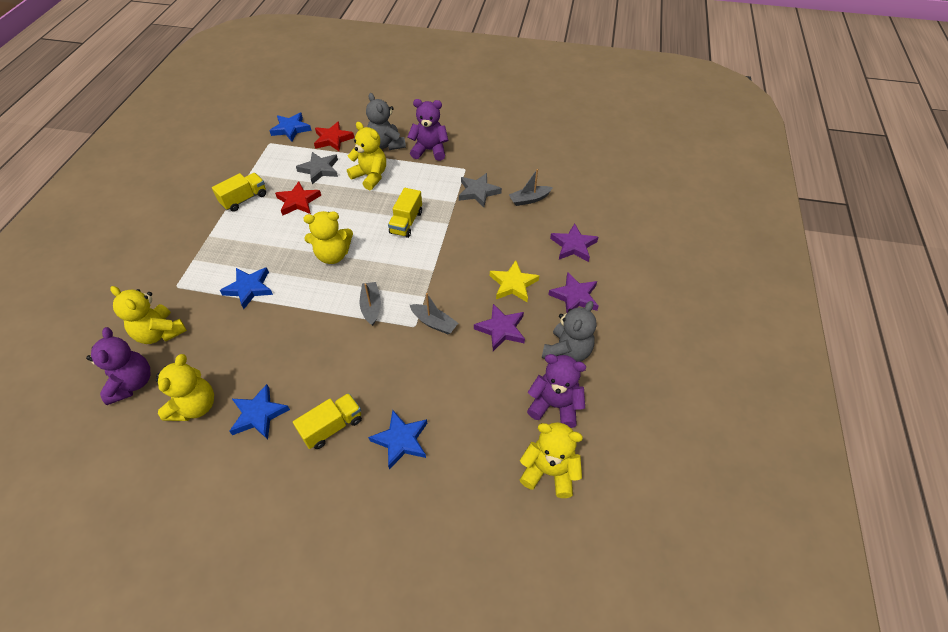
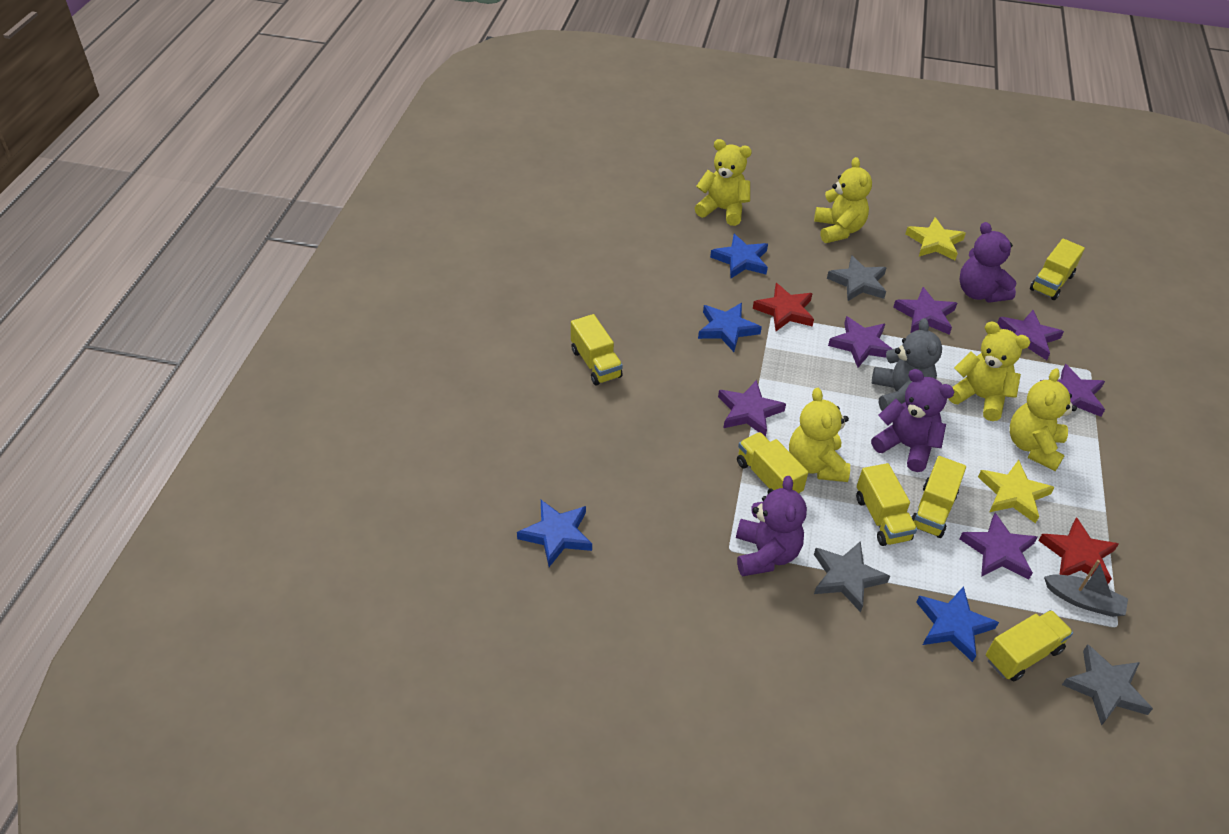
grey boat: [360,282,381,326] [410,293,458,334] [509,169,553,206] = 3 -> [1044,560,1128,617] = 1
grey star: [296,152,338,184] [459,173,502,207] = 2 -> [814,541,890,612] [827,255,887,301] [1062,644,1153,726] = 3
grey teddy bear: [366,93,406,150] [542,301,596,362] = 2 -> [872,318,942,411] = 1
purple star: [474,304,525,351] [548,272,598,313] [550,223,598,262] = 3 -> [718,380,786,437] [828,316,892,367] [893,287,957,335] [959,513,1038,580] [997,310,1064,360] [1040,364,1105,417] = 6
yellow star: [490,260,539,302] = 1 -> [906,217,966,260] [978,460,1055,524] = 2
yellow truck: [212,173,266,212] [293,393,362,449] [388,188,422,238] = 3 -> [571,314,623,385] [737,432,808,494] [856,463,917,546] [911,456,966,538] [986,610,1073,682] [1030,239,1085,300] = 6

